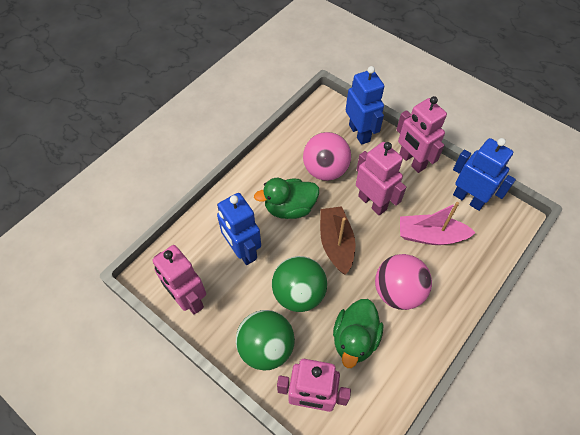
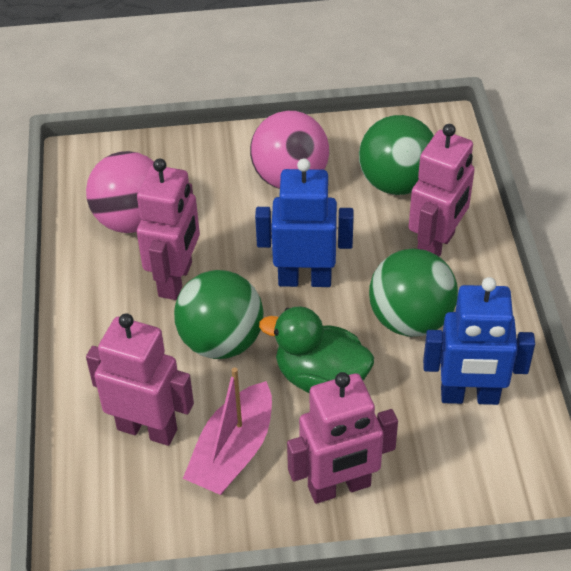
blue robot: [217,193,261,265] [346,66,384,145] [453,138,516,211] = 3 -> [255,159,354,287] [423,277,535,405] = 2
brown boat: [320,206,356,275] = 1 -> none = 0
green ball: [236,310,295,370] [272,256,327,312] = 2 -> [174,270,264,359] [359,115,434,195] [369,249,458,337] = 3
green duck: [254,178,319,219] [333,299,383,368] = 2 -> [259,306,374,394] = 1

